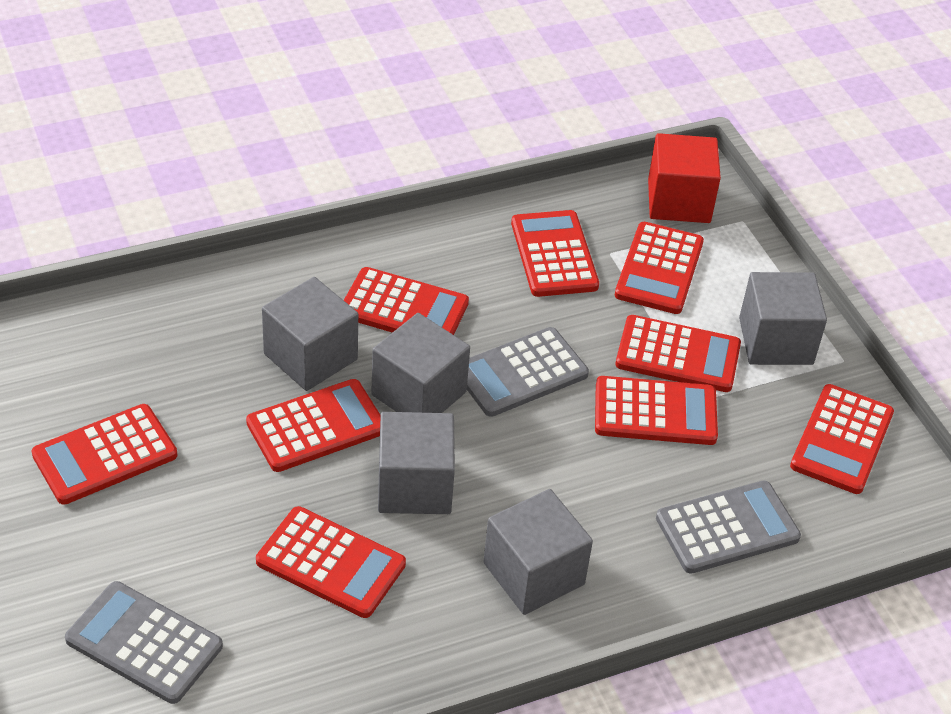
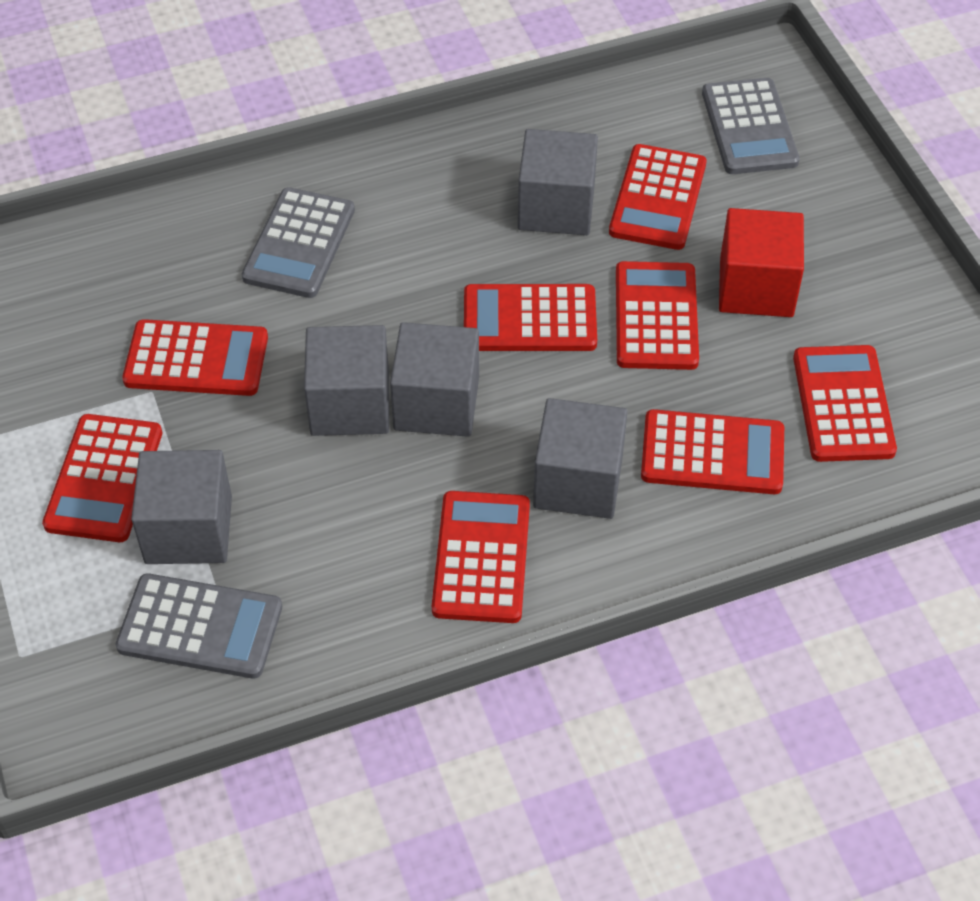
red calculator: [32,404,177,505] [246,379,381,472] [256,506,406,618] [344,267,469,335] [511,210,599,297] [595,376,718,445] [615,222,704,314] [615,315,741,392] [790,384,894,494] = 9 -> [42,414,162,542] [122,319,268,396] [432,491,530,623] [464,284,597,351] [609,144,707,250] [616,261,699,370] [641,409,784,494] [793,345,897,462] = 8

